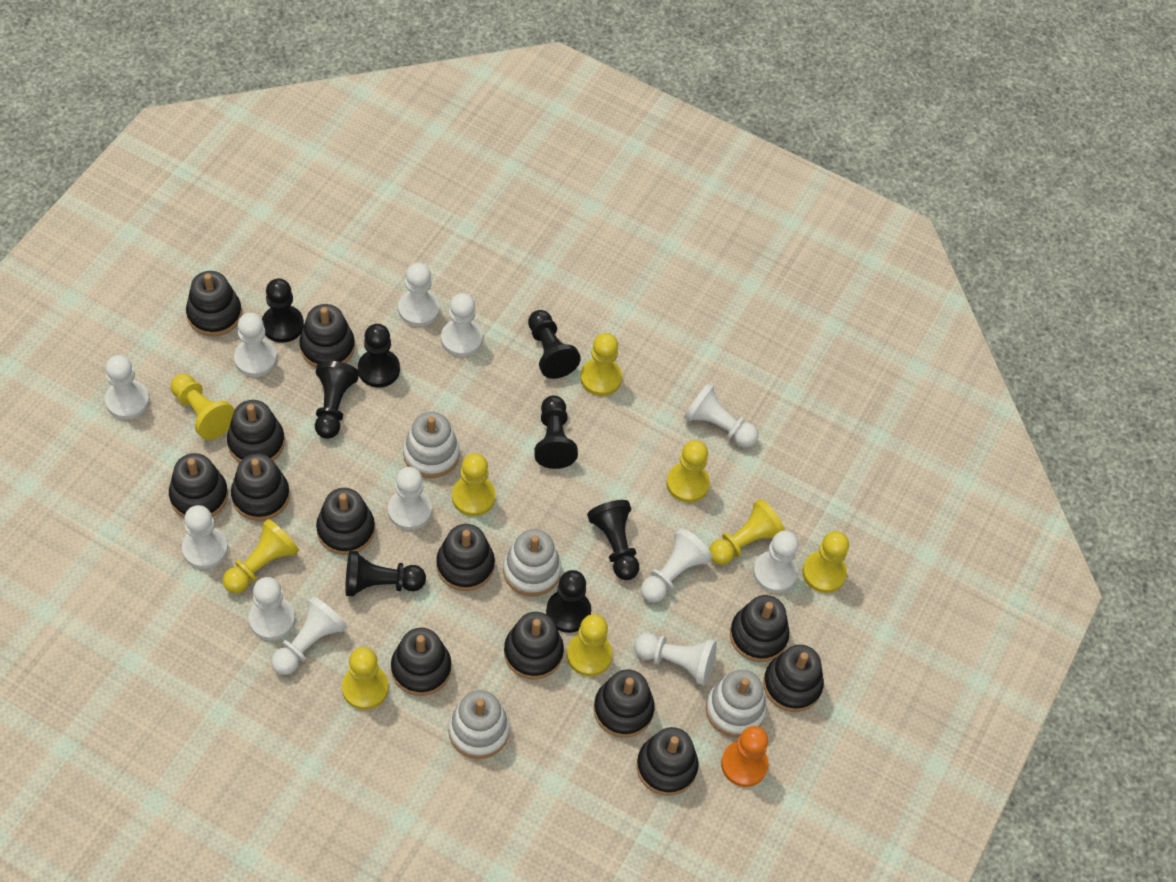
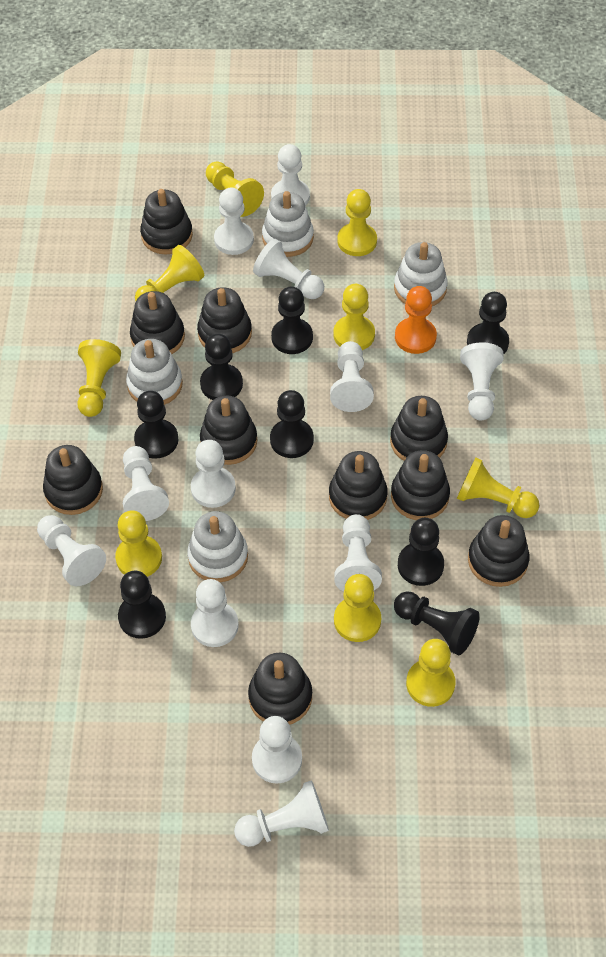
black stacking toy: [169,453,228,517] [186,271,242,336] [227,400,285,462] [231,454,290,521] [299,304,355,367] [316,488,375,555] [391,628,451,696] [436,524,495,591] [504,612,564,679] [594,669,655,738] [637,727,699,796] [730,595,790,662] [763,645,824,712] = 13 -> [43,445,103,515] [130,291,185,354] [140,189,193,255] [197,287,252,353] [200,396,257,465] [248,652,312,725] [329,451,388,520] [390,396,448,461] [391,450,450,520] [468,515,530,587] = 10

